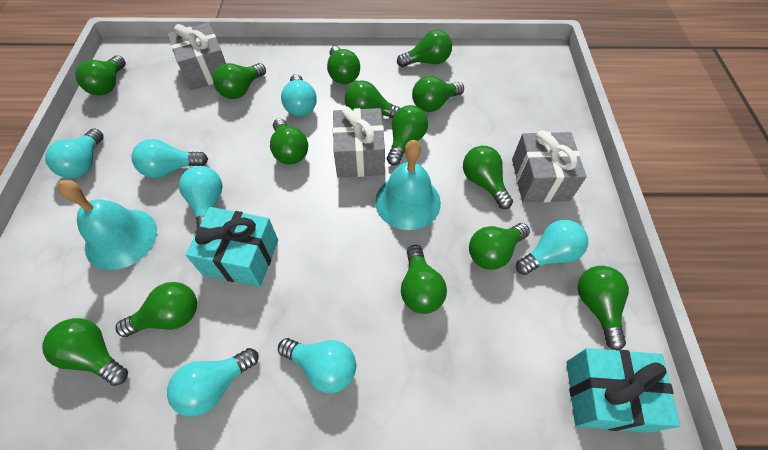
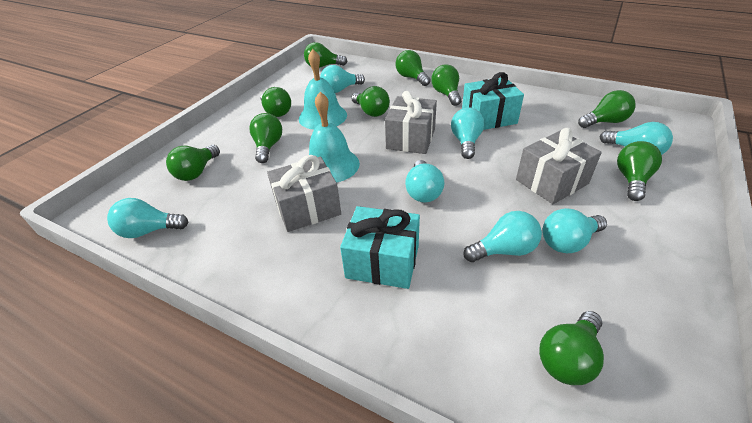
green light bulb: [42,318,128,386] [75,55,126,96] [116,282,197,337] [213,63,266,99] [270,118,308,164] [327,46,360,84] [345,80,400,119] [387,105,428,166] [397,30,452,67] [401,245,447,314] [412,76,464,112] [463,146,513,209] [469,223,530,270] [577,266,629,350] = 14 -> [166,145,220,181] [249,113,282,163] [260,87,291,117] [304,42,348,68] [351,86,390,117] [396,50,431,86] [431,64,461,106] [539,311,604,385] [578,90,636,128] [617,141,662,201] = 10

